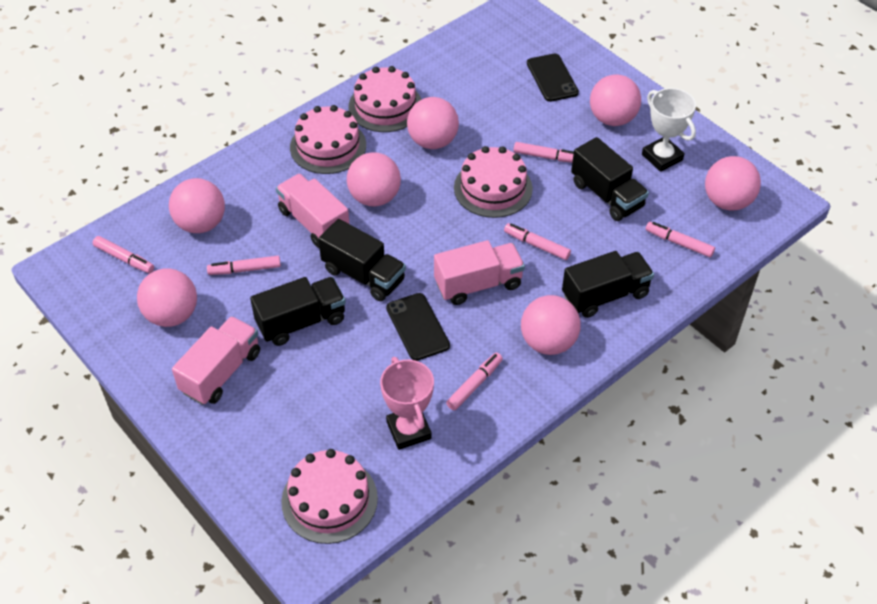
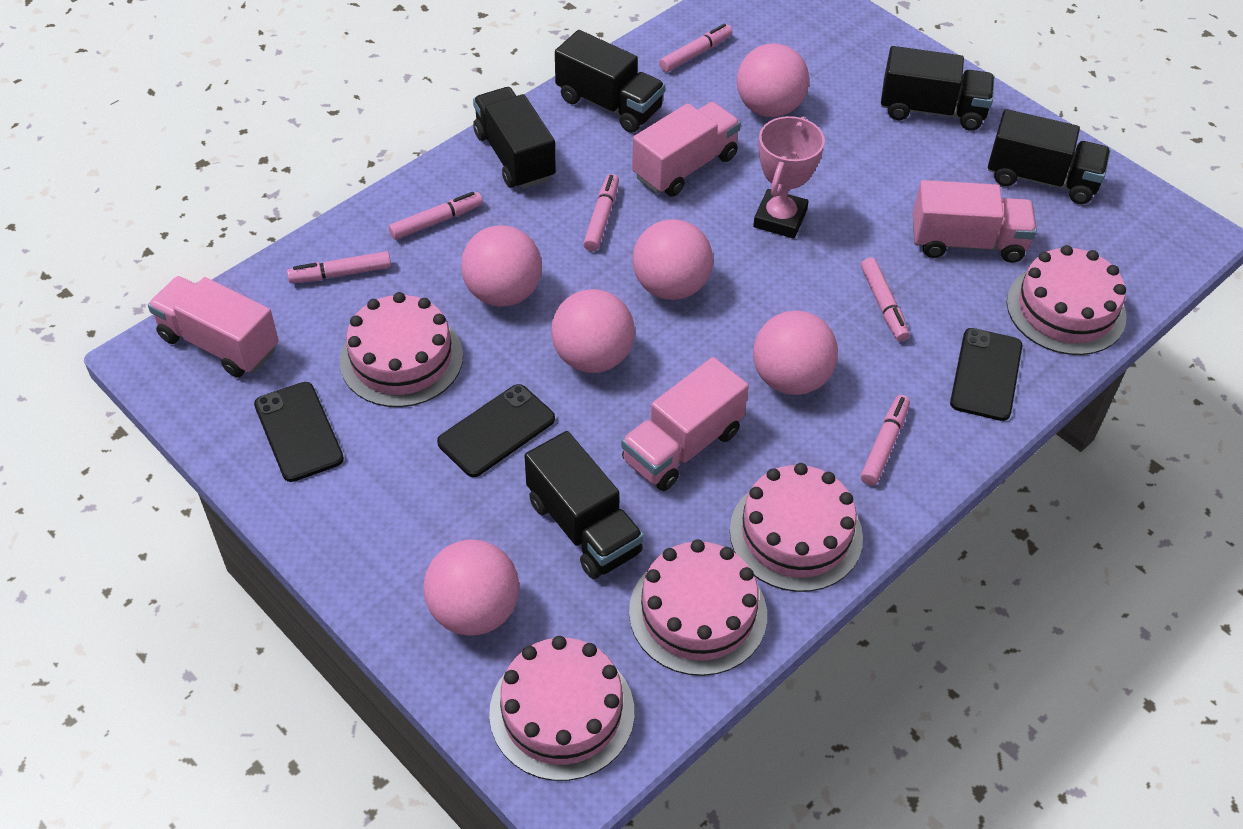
black phone: [386,293,450,361] [527,53,579,102] = 2 -> [254,382,344,482] [437,384,555,477] [950,328,1022,421] = 3
black truck: [250,277,346,346] [318,219,406,301] [562,251,654,318] [571,137,649,221] = 4 -> [473,87,556,189] [525,431,644,579] [555,30,665,133] [881,46,994,131] [988,109,1110,204] = 5
pink ball: [137,268,197,327] [169,178,225,233] [347,152,401,207] [407,97,459,149] [521,295,580,355] [590,74,641,126] [705,156,761,211] = 7 -> [424,539,519,636] [461,225,542,307] [551,289,635,373] [633,219,713,300] [737,44,809,117] [753,311,838,395] = 6
pink cake: [281,449,378,544] [290,105,366,174] [348,66,422,132] [454,146,533,218] = 4 -> [340,292,463,407] [489,636,634,781] [629,539,767,676] [730,463,863,592] [1007,245,1127,355] = 5
pink truck: [172,316,260,405] [276,174,349,248] [434,240,525,305] = 3 -> [148,276,279,377] [621,357,749,491] [632,102,741,197] [913,180,1037,263] = 4
white trophy: [642,88,696,172] = 1 -> none = 0

